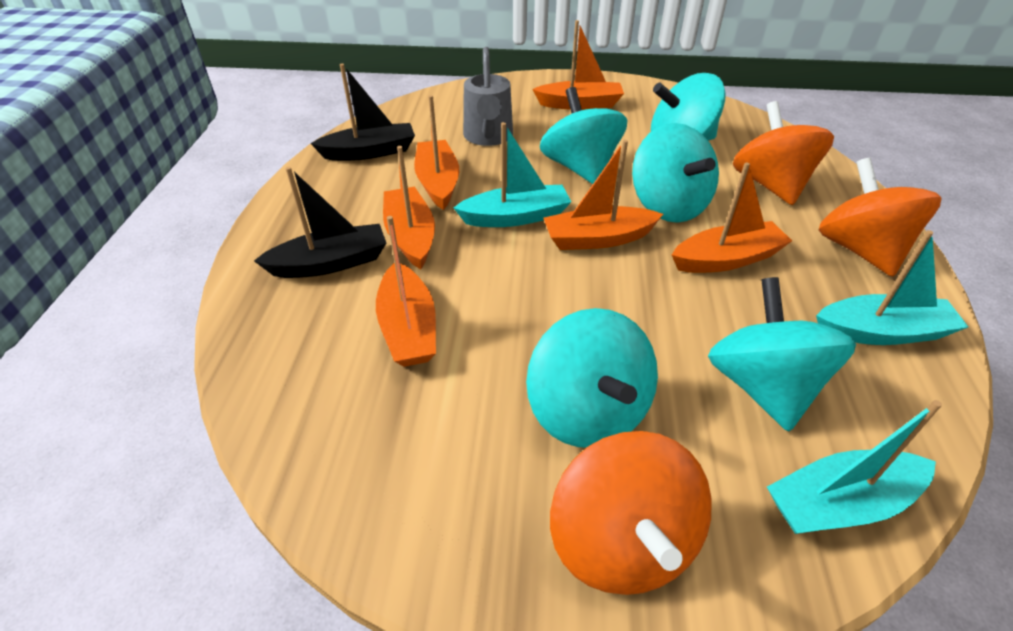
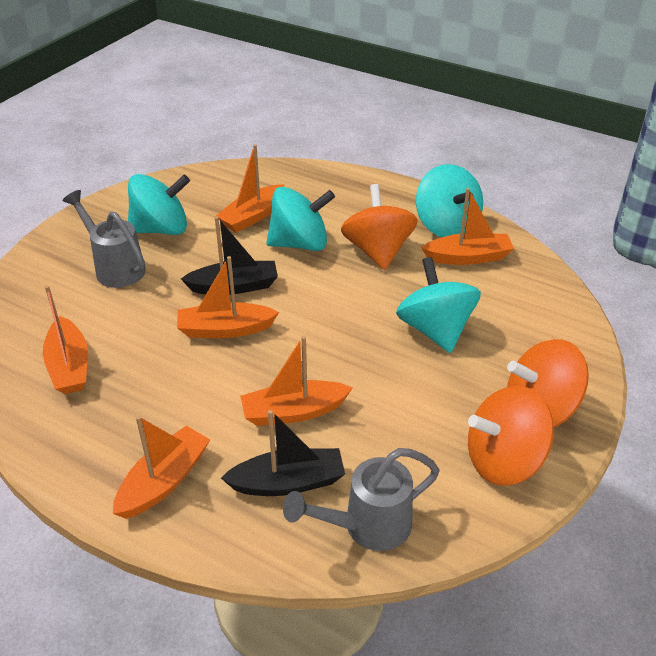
grey watering can: [463,47,513,146] = 1 -> [63,190,146,288] [283,448,440,551] = 2
turquoise boat: [454,122,571,227] [767,400,942,534] [816,230,968,345] = 3 -> none = 0
turquoise spinning top: [526,308,658,448] [540,87,628,184] [632,123,719,223] [651,73,726,141] [708,277,856,431] = 5 -> [128,174,190,235] [266,187,335,251] [396,257,481,353] [416,164,483,237] = 4

